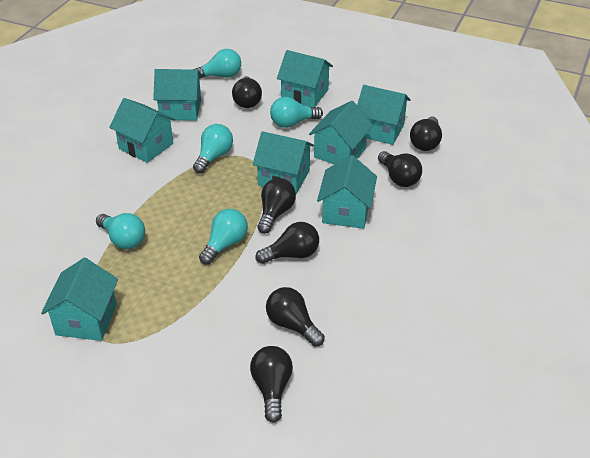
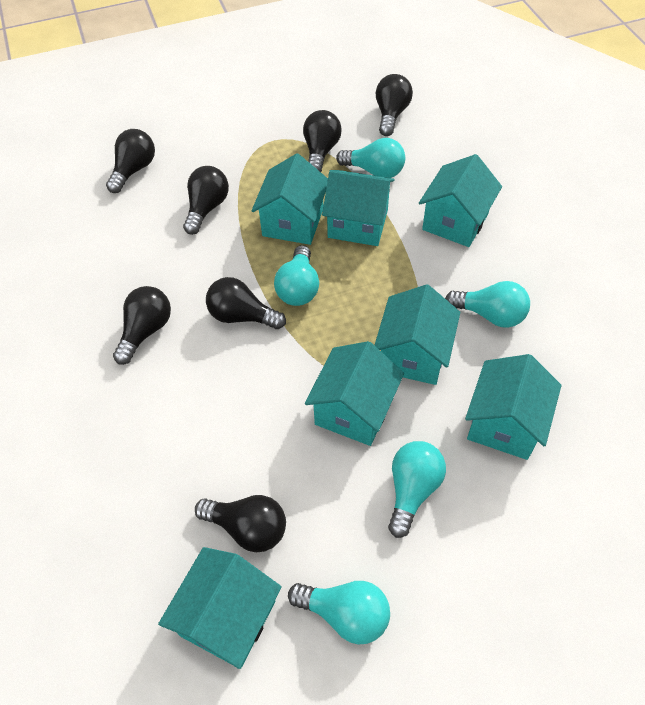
turquoise house: [41,258,118,341] [109,98,176,163] [153,69,202,121] [253,131,314,194] [277,50,333,107] [309,101,373,165] [317,155,377,229] [357,85,411,145] = 8 -> [158,547,282,669] [252,153,328,245] [305,341,404,446] [322,170,395,246] [374,284,460,385] [419,154,502,247] [465,354,561,460] = 7

